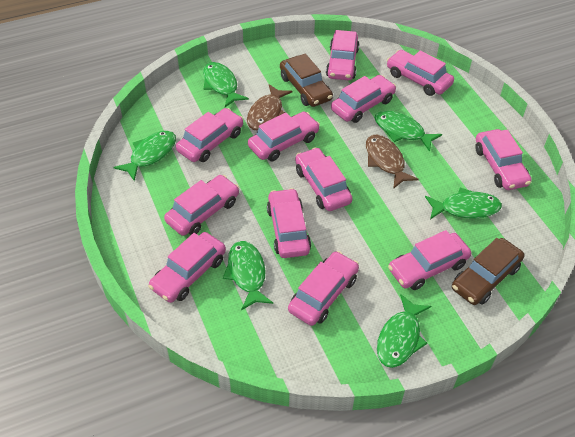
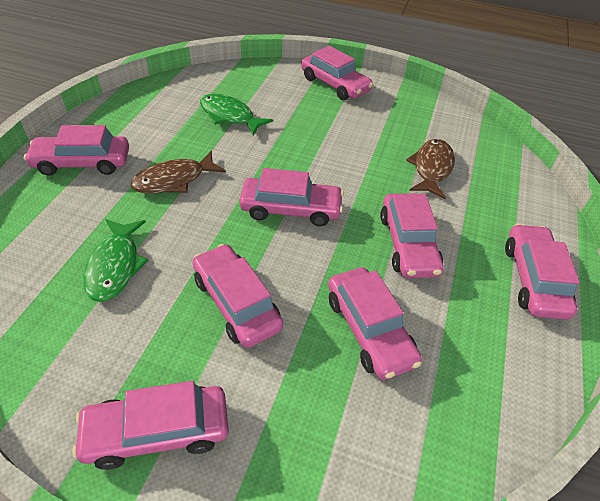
brown car: [280,54,333,107] [452,238,524,305] = 2 -> none = 0
green fish: [113,131,176,181] [203,62,249,107] [223,241,273,310] [374,111,442,152] [377,294,431,368] [425,188,502,219] = 6 -> [83,219,149,302] [200,94,273,135] = 2
pink car: [148,232,226,303] [164,175,239,236] [176,108,243,162] [248,112,320,161] [267,188,311,258] [288,251,359,326] [295,147,353,211] [326,30,360,80] [331,75,396,123] [387,50,454,96] [388,230,471,290] [475,129,532,190] = 12 -> [24,125,129,176] [72,381,229,470] [192,244,283,348] [239,168,344,226] [301,46,373,100] [328,267,422,380] [380,193,444,278] [505,224,579,320] = 8

